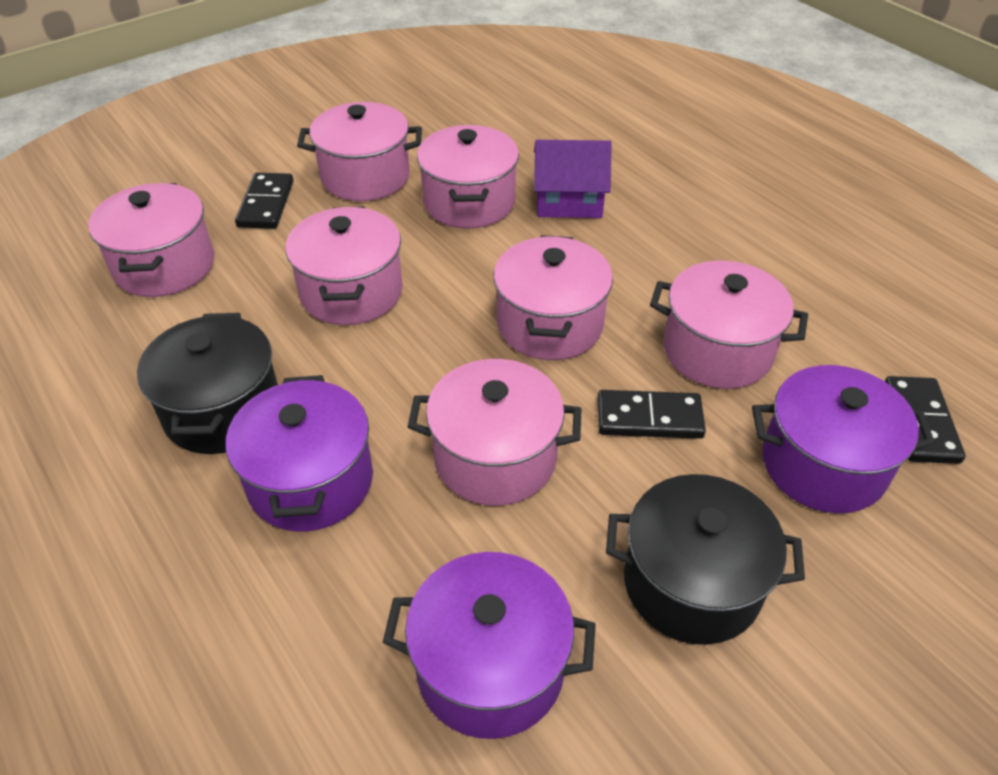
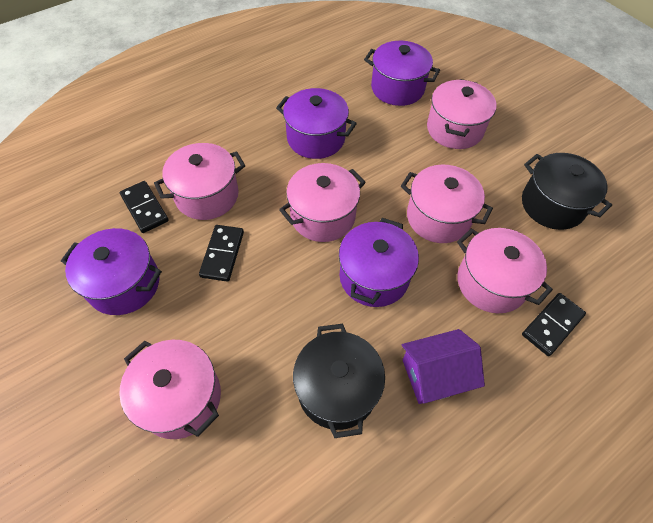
pink pot: [88,183,214,297] [285,206,403,325] [297,102,422,201] [408,359,582,506] [417,125,519,229] [494,235,613,360] [650,261,808,389] = 7 -> [119,340,221,439] [154,143,245,220] [279,163,366,242] [401,165,493,243] [427,79,497,149] [457,228,553,313] = 6
purple pot: [226,375,373,531] [383,552,596,739] [752,365,935,513] = 3 -> [61,228,162,315] [276,88,357,159] [339,218,419,307] [364,41,440,106] = 4

